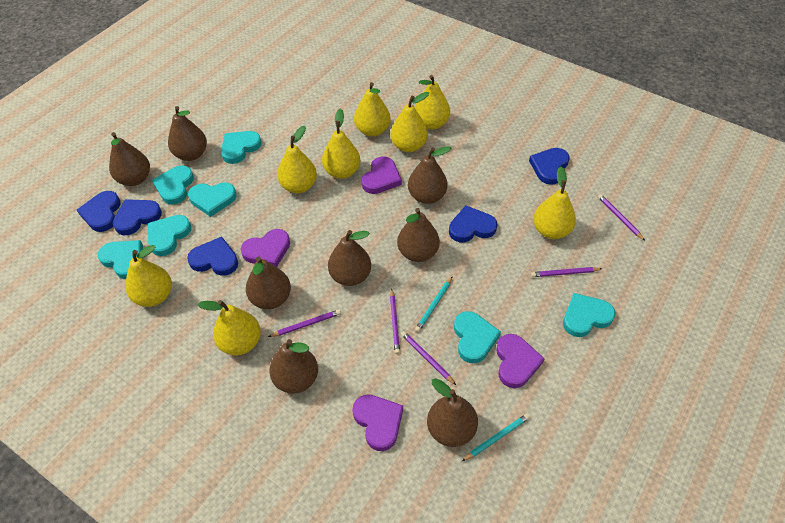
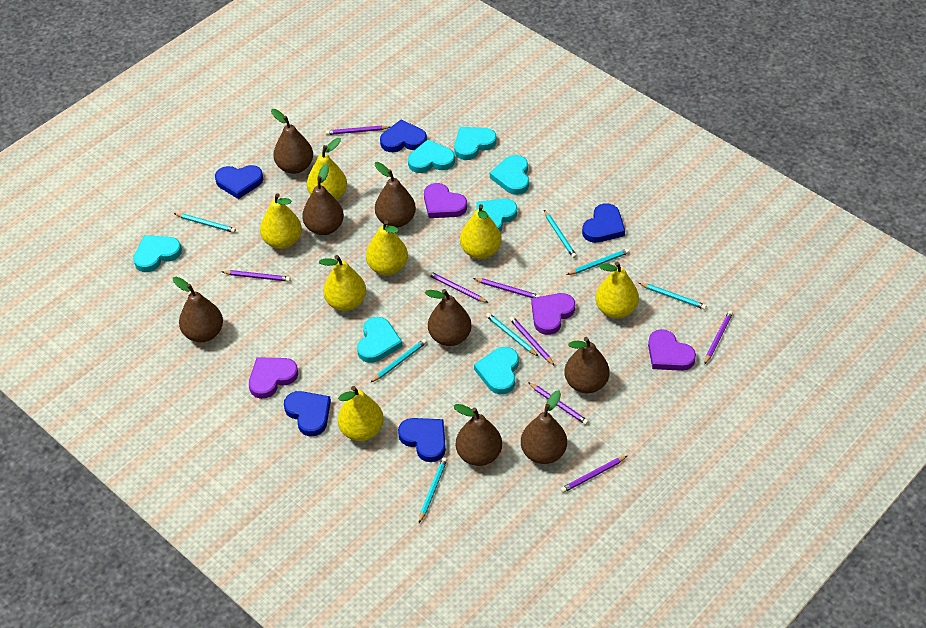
purple pencil: [268,309,341,337] [390,289,400,354] [401,331,456,385] [531,267,602,277] [598,194,645,241] = 5 -> [221,270,291,282] [326,126,390,135] [428,271,488,303] [473,278,540,298] [510,316,555,366] [528,382,589,425] [561,456,627,493] [704,311,733,365] = 8
turquoise pencil: [415,277,452,332] [462,414,530,461] = 2 -> [174,213,236,233] [370,339,427,383] [419,457,447,523] [486,313,538,356] [544,210,577,258] [567,249,629,275] [639,283,707,309] = 7
yellow pear: [125,245,172,307] [198,300,261,355] [277,126,317,193] [322,108,360,179] [354,82,390,136] [390,92,429,152] [415,75,450,130] [533,167,576,239] = 8 -> [260,193,302,249] [307,138,347,200] [319,255,366,311] [338,386,384,441] [366,220,408,276] [460,204,502,259] [595,262,639,318] = 7

